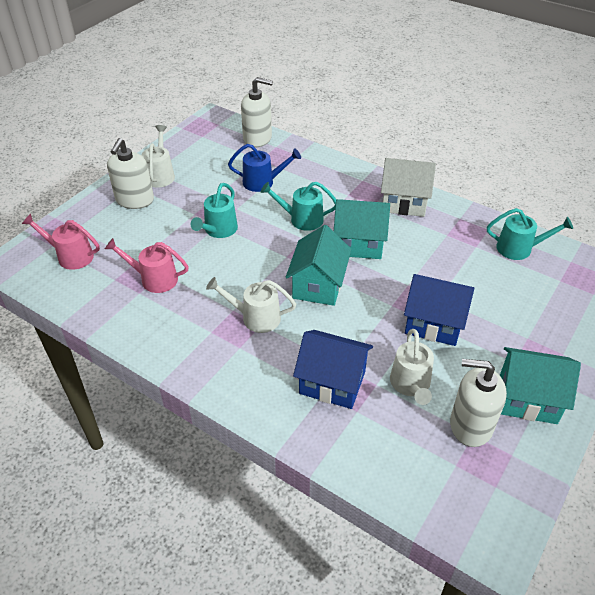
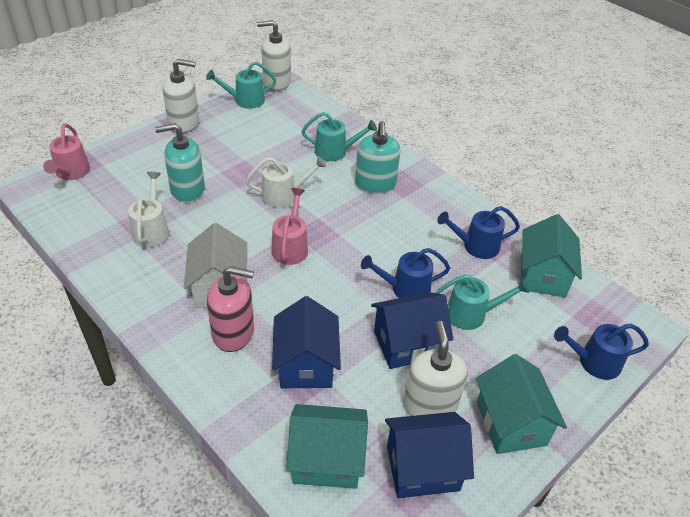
blue house: [293,330,373,409] [404,274,474,346] = 2 -> [272,296,341,388] [371,292,453,369] [385,412,474,498] = 3
blue watering can: [228,144,301,192] = 1 -> [361,248,450,298] [437,206,520,259] [554,323,649,380] = 3
pink soap dispenser: none = 0 -> [207,266,254,352] = 1
turquoise soap dispenser: none = 0 -> [155,123,205,202] [355,121,401,194] = 2
white watering can: [141,125,175,188] [206,277,296,333] [390,329,434,405] = 3 -> [128,172,169,248] [246,156,326,208] = 2

